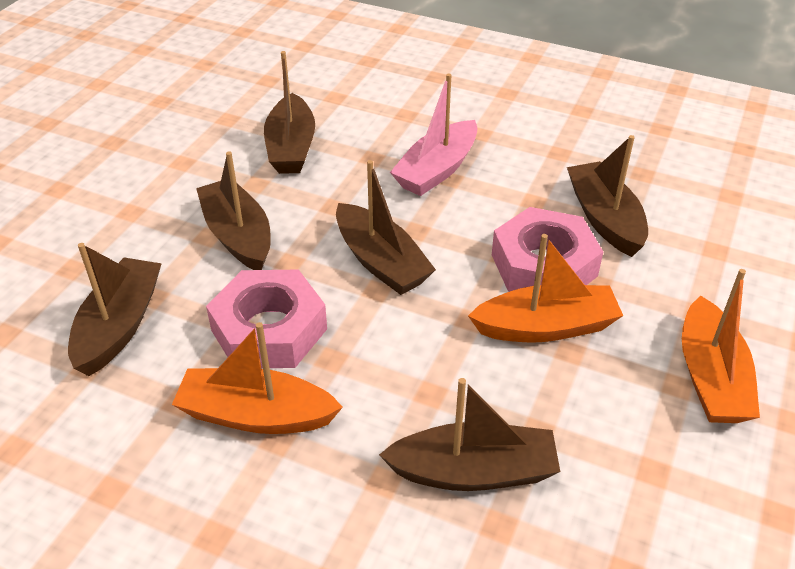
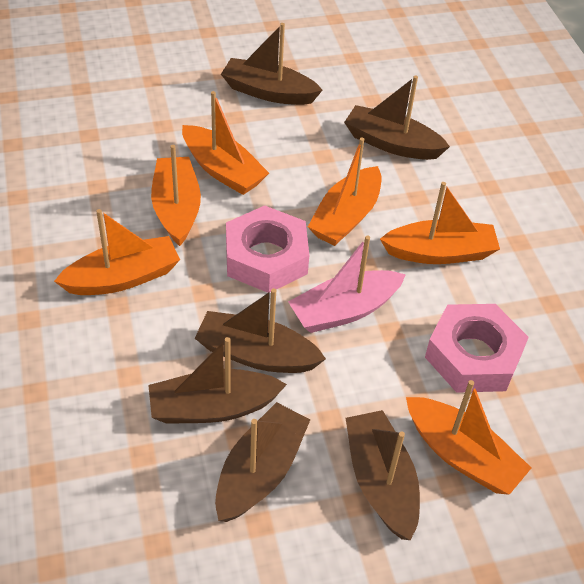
orange boat: [172,322,343,434] [468,234,623,343] [682,269,760,423] = 3 -> [54,209,180,295] [151,145,201,246] [182,91,269,195] [308,138,381,246] [380,182,500,264] [406,380,531,495] = 6

